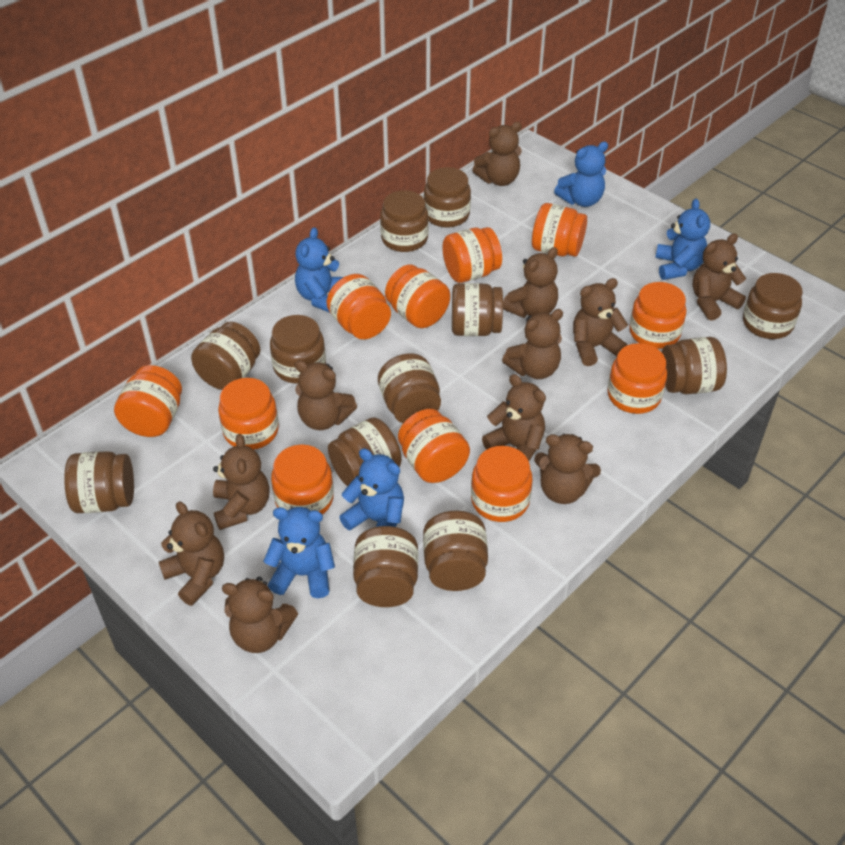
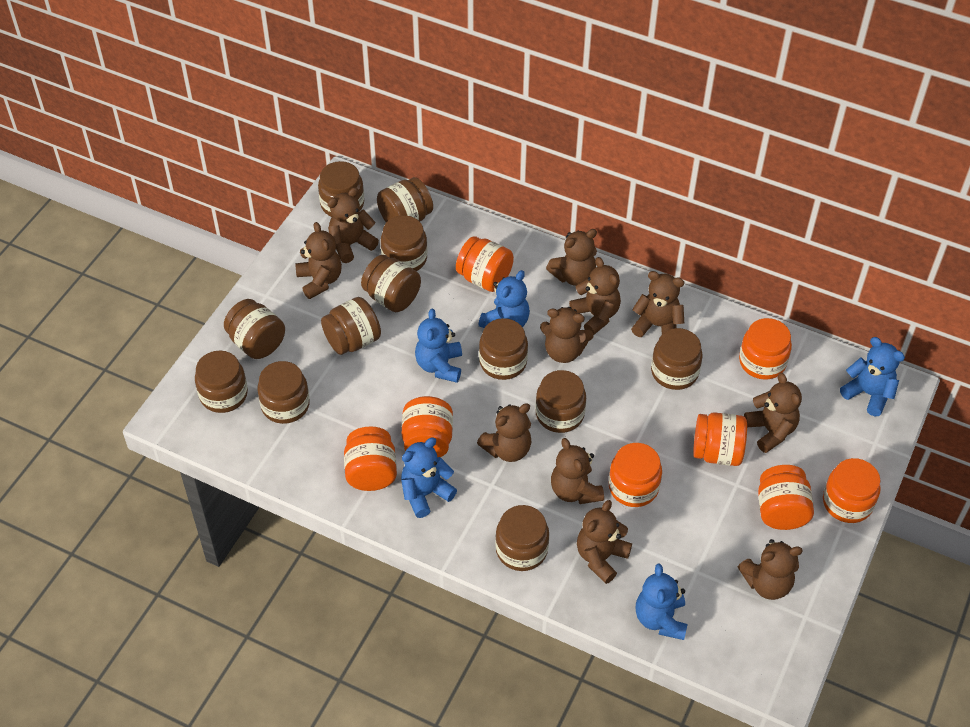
orange jar: [114,365,182,437] [218,378,279,450] [271,444,334,515] [327,274,391,339] [385,265,450,328] [398,409,470,483] [442,227,502,283] [471,446,533,522] [532,203,587,257] [608,343,667,414] [629,282,686,349] = 11 -> [344,426,397,491] [402,396,453,457] [456,236,514,292] [609,443,662,507] [693,412,747,466] [739,318,792,380] [758,465,814,530] [823,458,881,523] = 8

